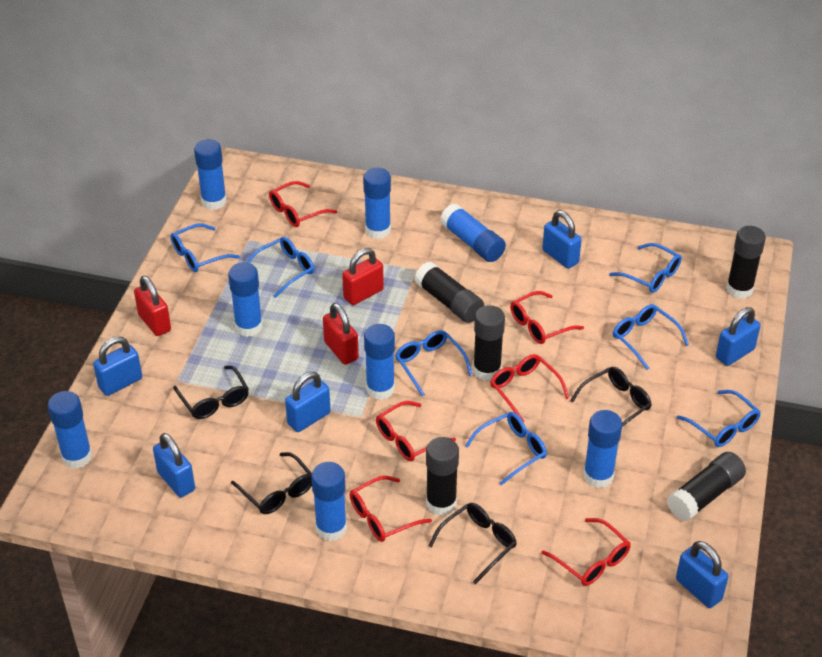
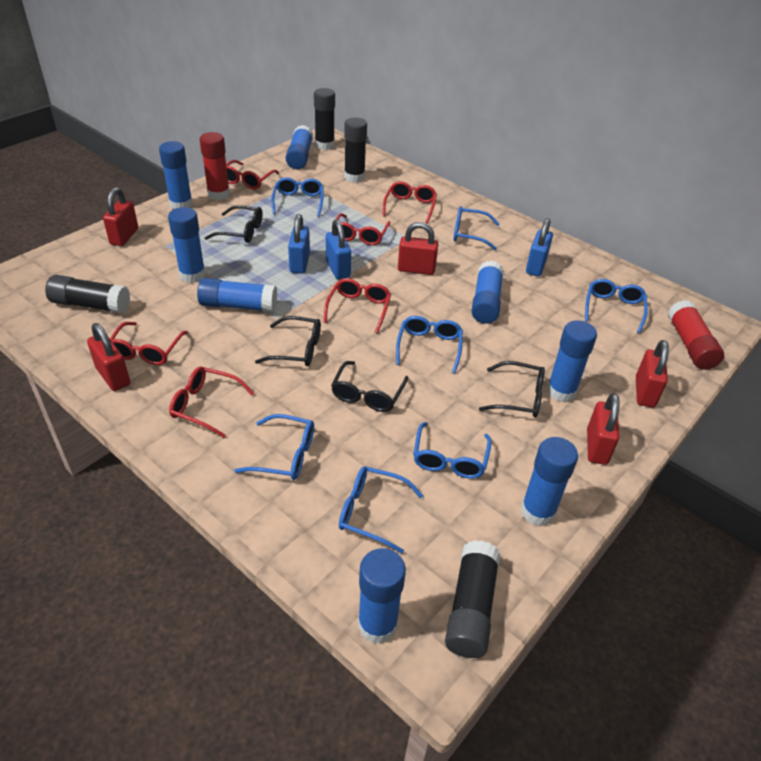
black glue stick: [415,261,484,323] [426,437,459,516] [473,305,505,381] [667,452,746,521] [726,226,766,299] = 5 -> [45,275,130,313] [314,88,335,150] [344,117,367,183] [445,540,501,658] = 4
blue padlock: [93,337,142,396] [153,433,195,498] [285,372,331,432] [542,211,582,269] [676,541,728,608] [716,307,761,366] = 6 -> [288,214,310,274] [326,219,351,279] [526,218,553,276] = 3
red glue stick: none = 0 -> [199,132,230,200] [668,300,724,370] = 2
red padlock: [134,276,171,336] [323,303,359,365] [342,248,384,305] = 3 -> [87,323,130,391] [103,187,138,246] [398,222,438,275] [587,393,620,465] [636,340,669,407] = 5

